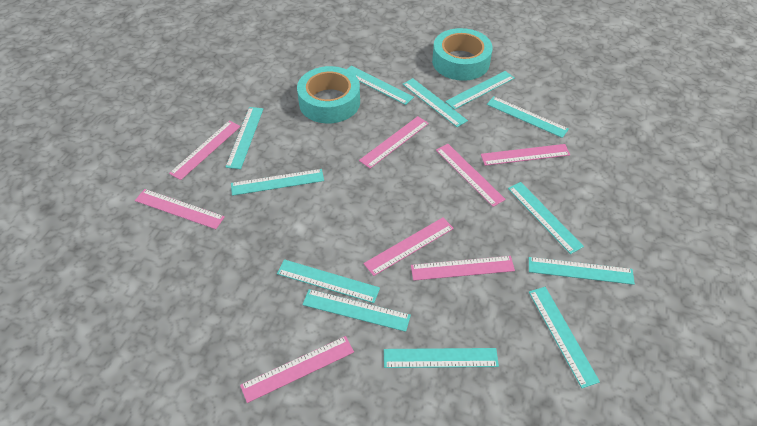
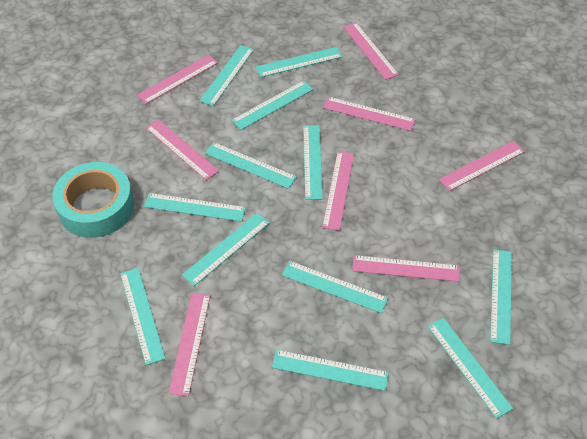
turquoise tape: [297,66,360,123] [432,28,493,81] = 2 -> [52,162,134,238] = 1

